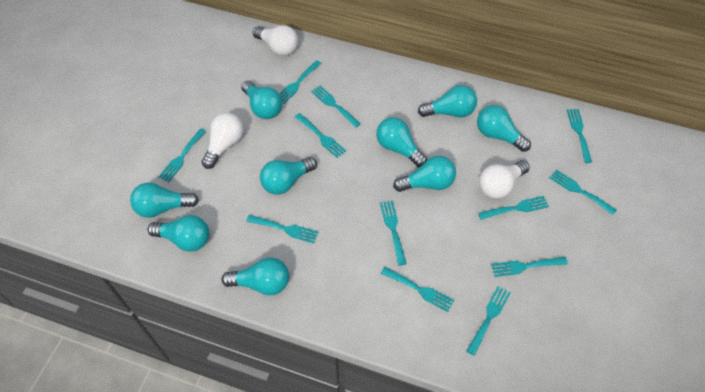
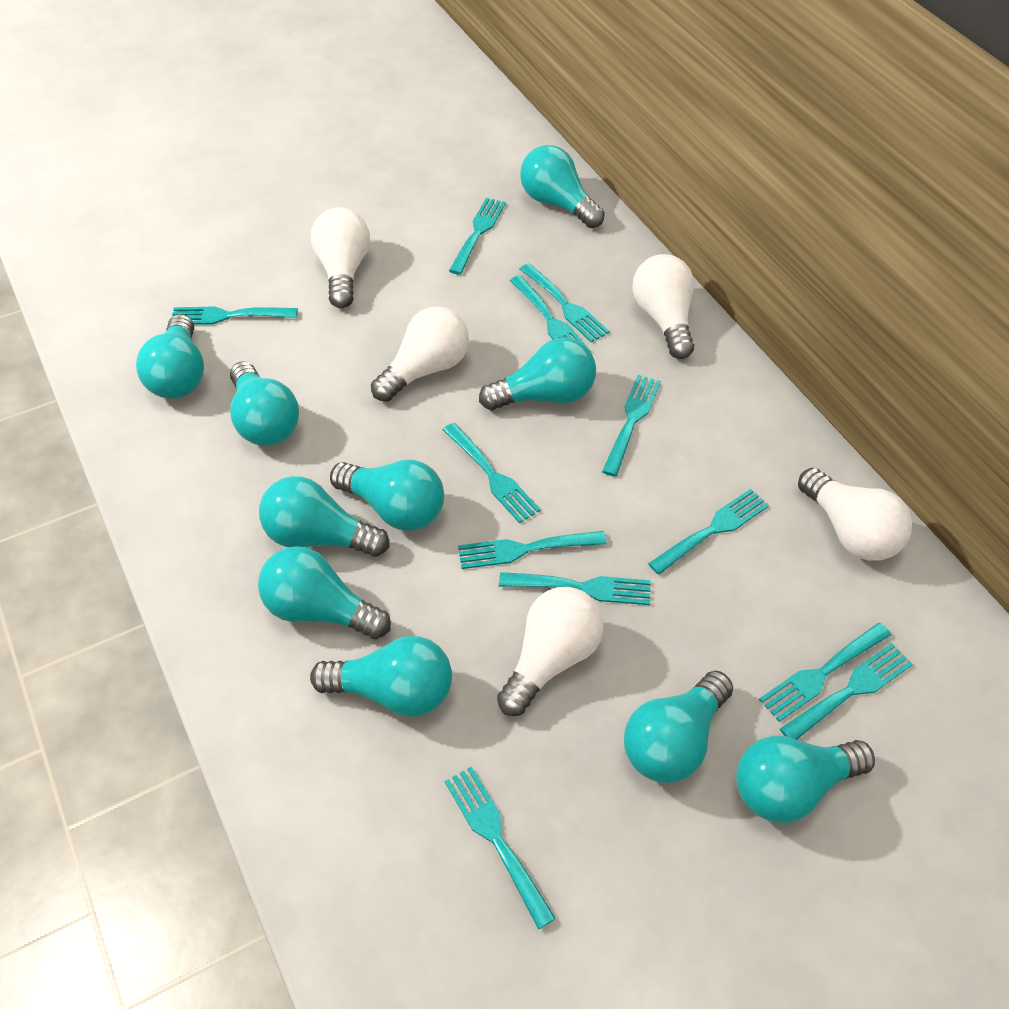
turquoise light bulb: [130,182,199,218] [148,215,209,252] [222,257,289,296] [241,81,282,119] [260,157,317,195] [376,117,427,167] [393,156,456,192] [418,85,477,117] [477,105,531,152] = 9 -> [136,314,204,398] [230,361,299,446] [258,546,391,639] [259,476,389,557] [310,636,452,717] [330,460,444,531] [479,338,596,410] [520,145,605,228] [624,671,733,783] [736,736,875,823] = 10
white light bulb: [202,113,244,169] [253,25,298,56] [479,160,530,199] = 3 -> [311,207,370,308] [371,306,469,402] [497,587,604,716] [632,254,694,359] [798,468,912,561] = 5

